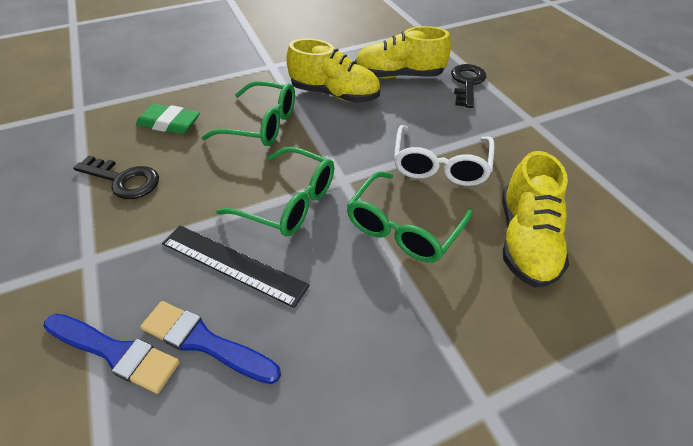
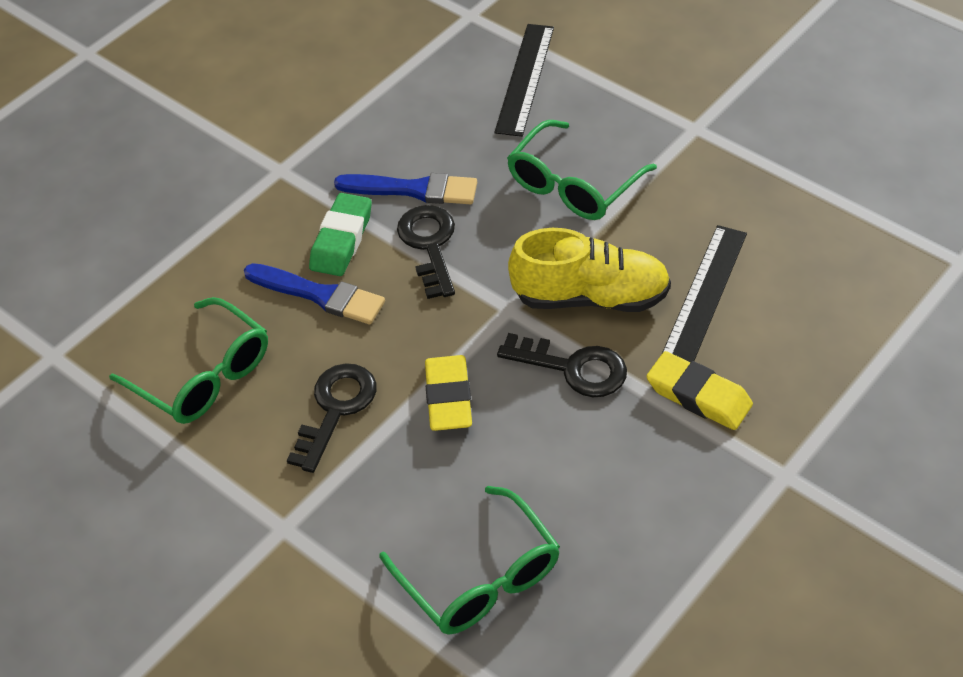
black key: [73,156,159,199] [451,64,486,108] = 2 -> [287,363,377,473] [397,205,455,299] [497,333,627,397] = 3
black ruler: [162,225,309,308] = 1 -> [494,24,554,137] [661,225,747,362] = 2
white glasses: [394,125,495,186] = 1 -> none = 0
yellow eraser: none = 0 -> [425,355,472,431] [646,351,753,430] = 2
yellow shoe: [286,38,380,103] [355,26,451,79] [502,151,569,288] = 3 -> [508,228,671,312] = 1

